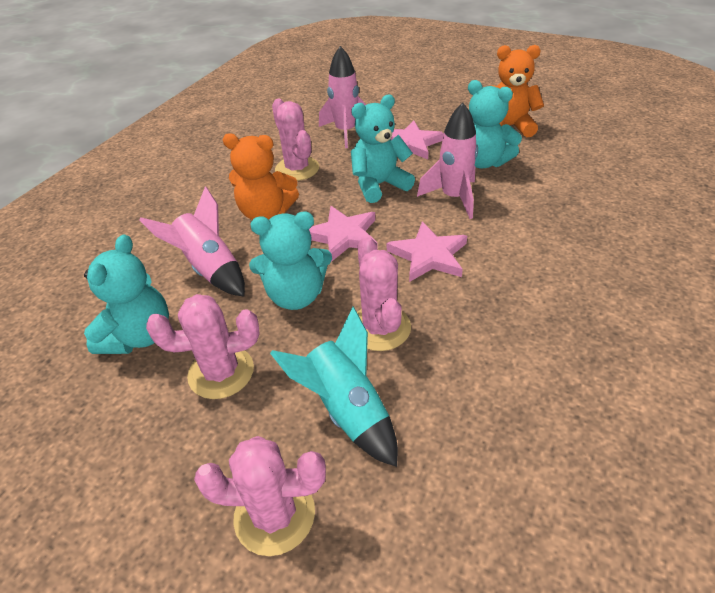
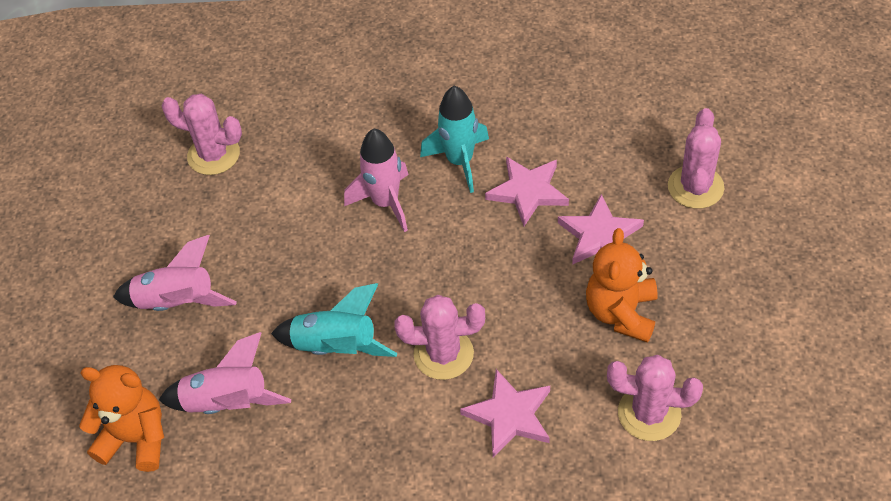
turquoise rocket: [270,307,398,467] = 1 -> [271,283,397,357] [420,86,489,193] = 2
turquoise teddy bear: [84,234,169,354] [249,212,332,310] [351,95,415,203] [468,80,522,168] = 4 -> none = 0

